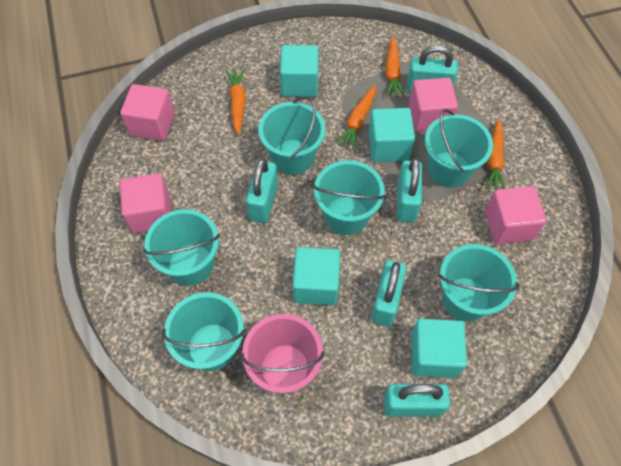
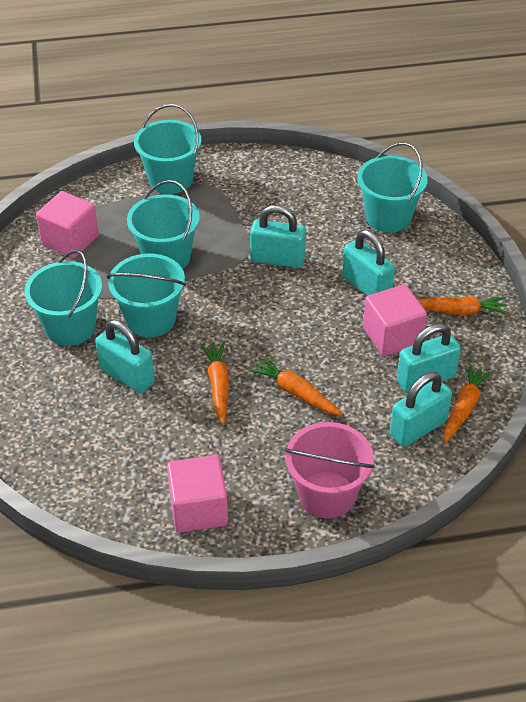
pink cube: [120,84,175,141] [120,174,171,233] [409,78,458,132] [485,186,546,244] = 4 -> [36,191,99,258] [167,455,228,533] [363,284,427,357] = 3
turquoise bucket: [143,209,220,286] [162,292,245,371] [258,96,325,175] [313,160,386,235] [425,109,493,188] [438,244,519,322] = 6 -> [24,250,102,346] [107,254,186,337] [127,180,200,269] [134,104,201,194] [357,142,428,233] = 5
turquoise cube: [280,45,318,97] [293,247,340,305] [369,108,415,162] [411,319,467,378] = 4 -> none = 0

